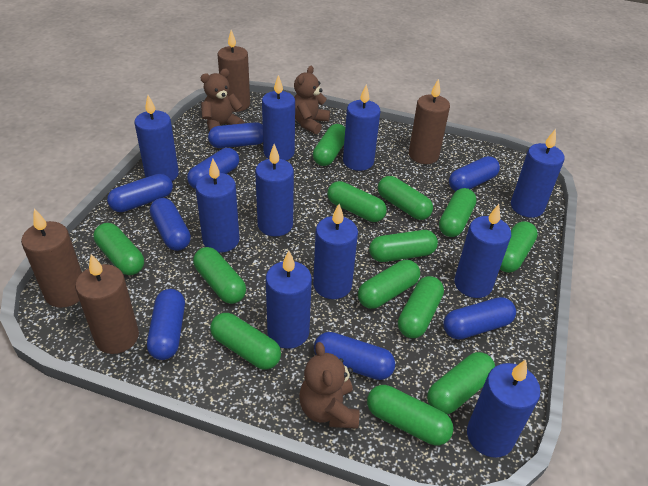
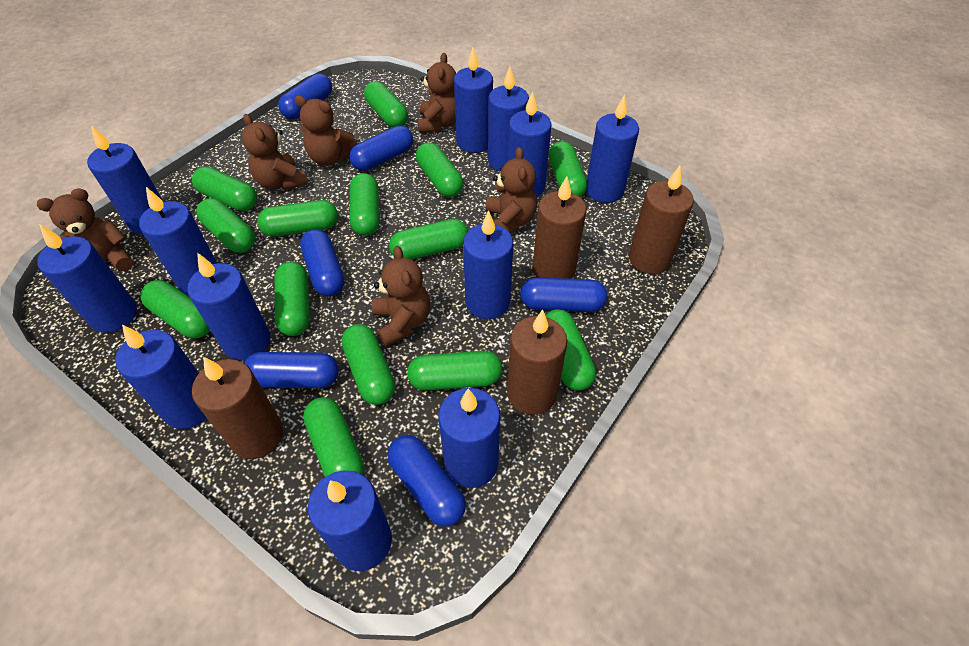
blue candle: [134,95,179,181] [196,159,239,253] [255,144,294,237] [262,75,295,161] [266,251,312,349] [313,204,358,299] [343,84,380,171] [455,204,511,298] [467,360,541,458] [511,129,565,218] = 10 -> [37,224,137,333] [87,126,163,234] [115,325,207,429] [139,187,217,295] [187,253,270,361] [308,470,392,571] [438,388,500,488] [454,48,493,153] [463,210,513,319] [488,66,529,172] [508,91,551,197] [586,95,639,203] = 12
blue capsule: [107,174,173,212] [147,289,185,360] [150,198,191,251] [187,148,239,189] [208,122,263,148] [314,332,395,380] [443,297,516,340] [449,156,500,191] = 8 -> [244,352,339,388] [278,73,332,119] [300,229,345,296] [349,126,413,171] [388,435,466,526] [520,277,607,312] = 6
brown teddy bear: [201,69,245,131] [294,66,330,134] [299,342,359,429] = 3 -> [37,188,133,271] [242,114,308,190] [294,96,358,166] [372,246,430,347] [417,53,456,133] [486,147,537,233] = 6
green capsule: [94,223,144,275] [193,247,246,304] [210,313,281,370] [313,124,345,166] [327,181,387,222] [358,260,420,309] [367,385,453,445] [369,230,438,262] [378,176,433,220] [398,276,444,338] [427,352,495,414] [439,188,477,237] [500,221,538,273] = 13 -> [140,280,210,338] [192,167,257,211] [196,198,255,253] [257,200,338,237] [275,262,310,336] [303,397,364,477] [341,324,395,405] [350,173,380,236] [364,81,408,127] [389,219,468,260] [407,351,502,391] [416,142,463,197] [545,309,596,391] [549,141,587,197] = 14

